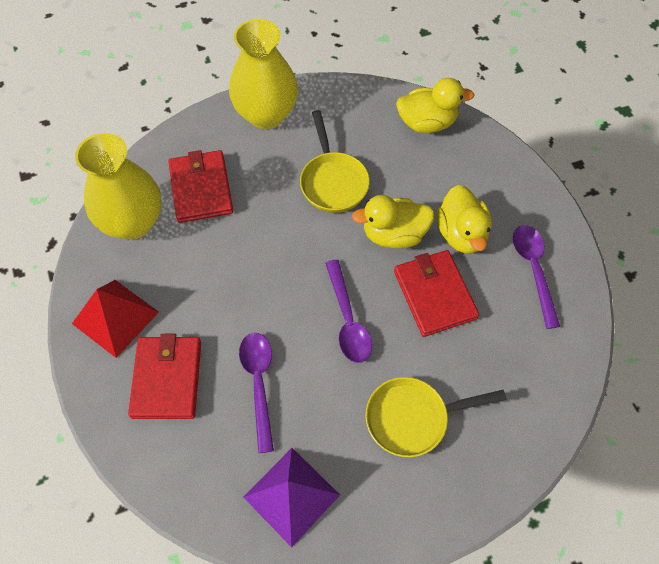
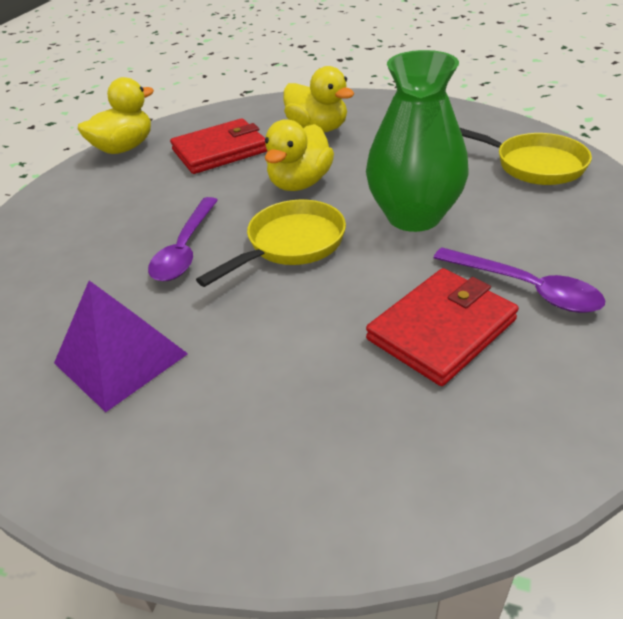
green vase: none = 0 -> [366,50,469,232] = 1
purple spoon: [239,333,274,453] [325,260,372,363] [513,225,560,329] = 3 -> [148,197,218,281] [433,247,605,313] = 2
red pyramid: [72,280,159,358] = 1 -> none = 0
red wallet: [128,334,201,419] [168,150,233,223] [394,250,479,337] = 3 -> [170,118,267,174] [366,268,519,386] = 2
yellow vase: [75,133,162,240] [229,19,298,129] = 2 -> none = 0

